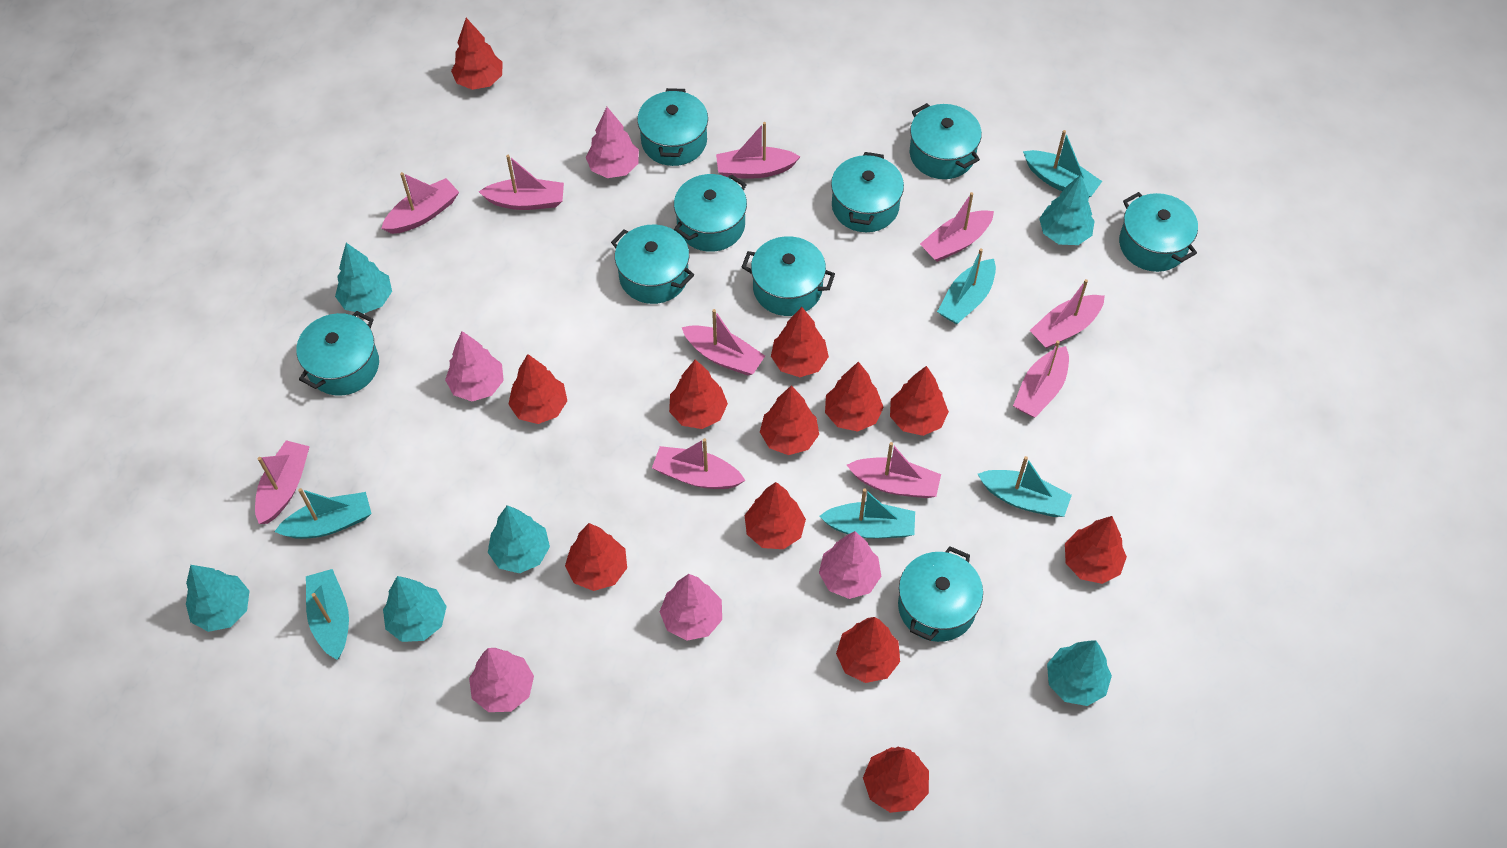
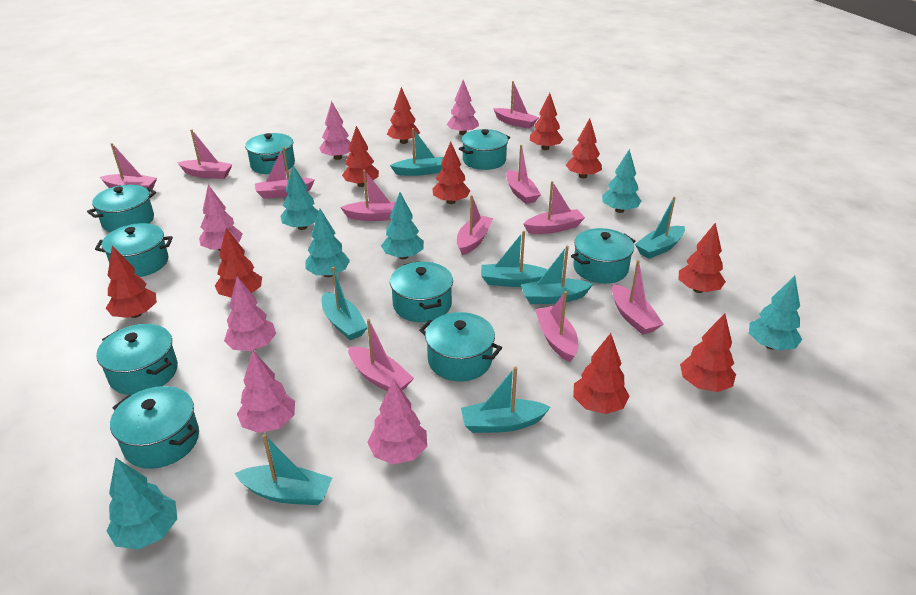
pink boat: [255,440,310,524] [381,172,459,234] [479,155,564,210] [652,438,746,489] [682,309,765,376] [716,122,800,178] [847,442,941,498] [920,192,994,262] [1013,340,1069,418] [1029,279,1105,349] = 10 -> [100,143,157,192] [177,129,233,179] [255,147,315,199] [340,170,396,221] [348,319,414,391] [457,195,493,255] [493,81,539,129] [506,145,541,204] [523,181,585,234] [535,291,578,362] [612,260,663,335] = 11
pink tree: [445,331,504,401] [469,648,534,712] [586,107,639,178] [660,574,722,641] [819,531,881,599] = 5 -> [199,185,243,251] [224,277,276,351] [237,351,295,433] [319,101,351,160] [367,379,427,464] [446,80,479,135] = 6
red tree: [451,18,503,90] [508,354,567,424] [565,523,627,591] [669,359,728,429] [745,482,806,549] [760,385,819,455] [771,307,829,377] [825,362,884,432] [836,617,900,683] [863,747,929,813] [890,366,949,436] [1065,516,1127,584] = 12 -> [106,246,157,318] [215,228,262,298] [342,126,379,187] [387,87,420,144] [432,142,470,204] [530,93,563,150] [566,118,602,178] [573,333,630,414] [679,223,726,293] [680,313,736,392] = 10
turquoise boat: [274,488,372,539] [306,569,349,660] [820,488,915,538] [937,248,996,324] [978,456,1072,517] [1023,130,1102,197] = 6 -> [235,434,332,505] [322,267,368,340] [390,128,444,176] [461,366,551,433] [481,231,547,287] [521,246,593,304] [635,197,685,259] = 7

